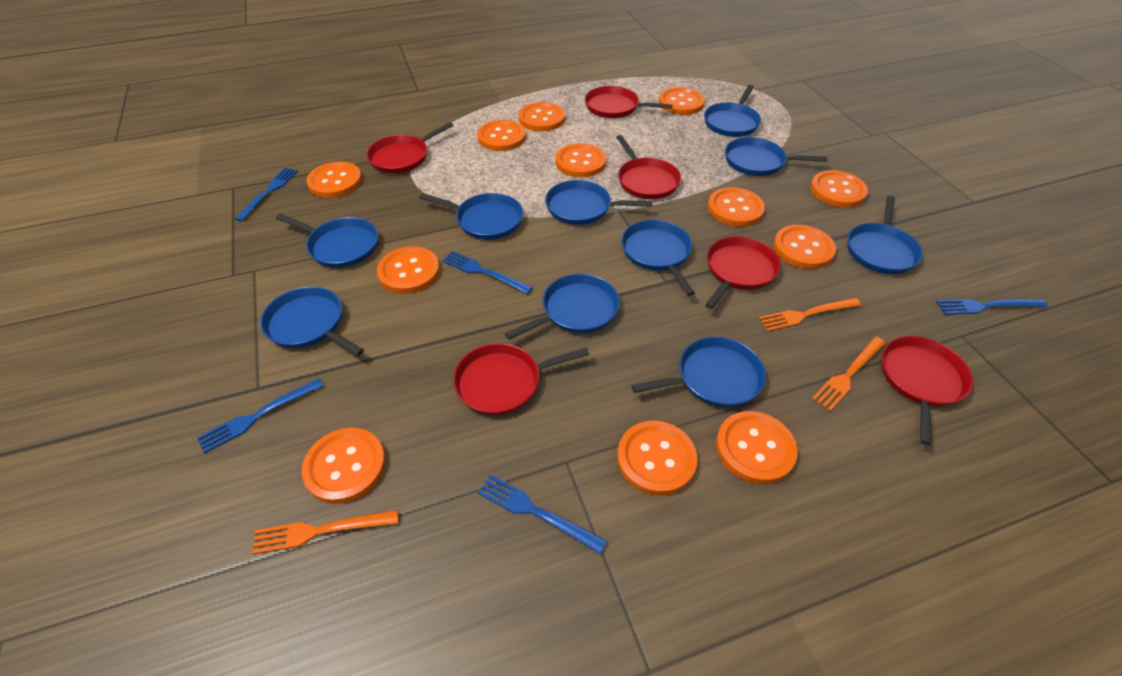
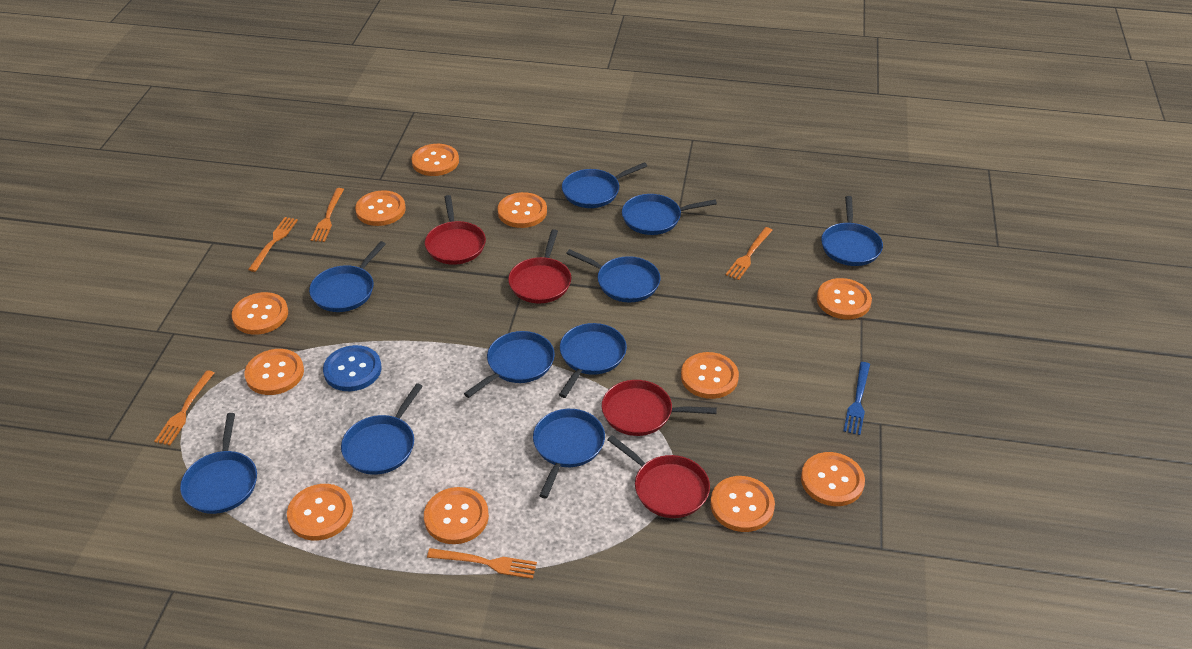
blue button: none = 0 -> [323,345,382,391] = 1
blue fork: [197,378,323,454] [235,168,298,222] [442,251,533,294] [478,475,607,554] [936,299,1048,315] = 5 -> [844,362,870,435] = 1
orange button: [302,428,386,504] [307,162,362,198] [377,246,440,294] [477,120,526,151] [519,102,565,131] [556,143,606,177] [617,421,698,495] [659,87,705,115] [708,187,765,227] [716,411,798,484] [773,225,836,269] [810,170,868,208] = 12 -> [232,292,288,335] [244,349,304,395] [287,484,353,541] [355,190,406,226] [412,144,459,176] [424,487,489,544] [498,192,547,228] [681,352,739,399] [710,476,775,532] [801,452,865,506] [817,278,872,319] = 11
orange fork: [252,510,398,554] [759,298,861,332] [812,337,886,411] = 3 -> [154,370,214,445] [248,217,298,272] [311,188,344,242] [427,548,537,579] [726,227,773,280] = 5
red pan: [366,122,454,173] [453,343,589,415] [585,86,673,118] [616,135,681,199] [705,236,781,309] [881,336,973,446] = 6 -> [425,195,486,265] [508,229,571,303] [602,380,717,436] [607,435,710,518] = 4

